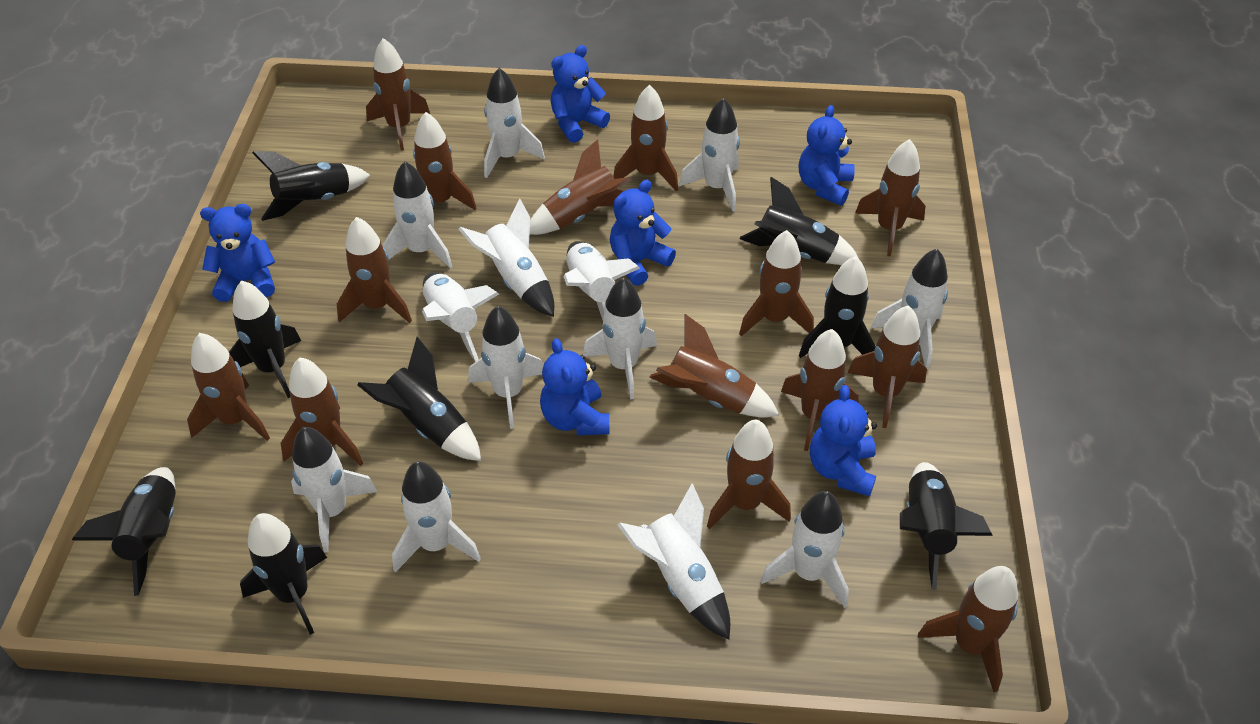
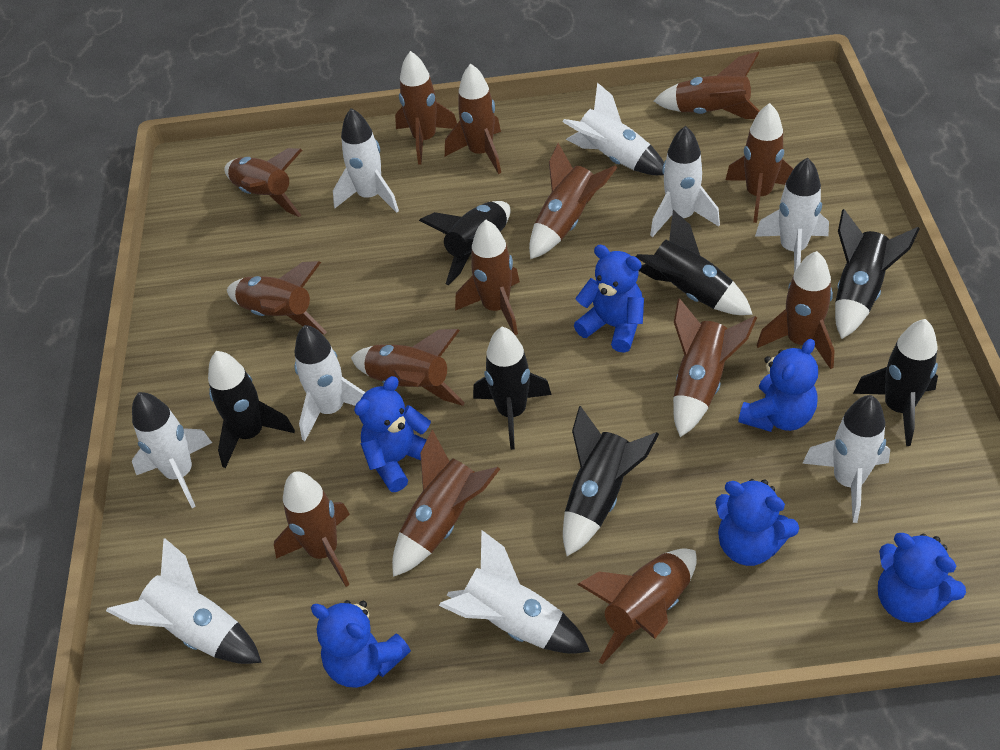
black rocket: [72,467,176,596] [229,281,301,398] [240,513,327,635] [252,151,370,221] [357,337,481,461] [739,177,859,265] [799,256,876,358] [900,462,993,590] = 8 -> [208,351,295,468] [419,201,511,285] [473,327,552,450] [563,406,659,556] [636,210,753,315] [835,209,920,339] [853,319,938,446] = 7
white rocket: [291,427,377,552] [382,161,452,268] [392,461,481,572] [422,273,499,362] [459,198,554,317] [468,306,543,429] [484,68,545,178] [564,241,640,320] [583,278,657,400] [617,484,730,640] [679,98,740,211] [760,491,849,608] [871,249,948,369] = 13 -> [106,538,262,664] [132,392,212,508] [294,325,366,441] [333,108,399,213] [439,530,590,654] [562,82,664,175] [650,126,720,237] [755,157,829,273] [802,395,890,523] = 9

